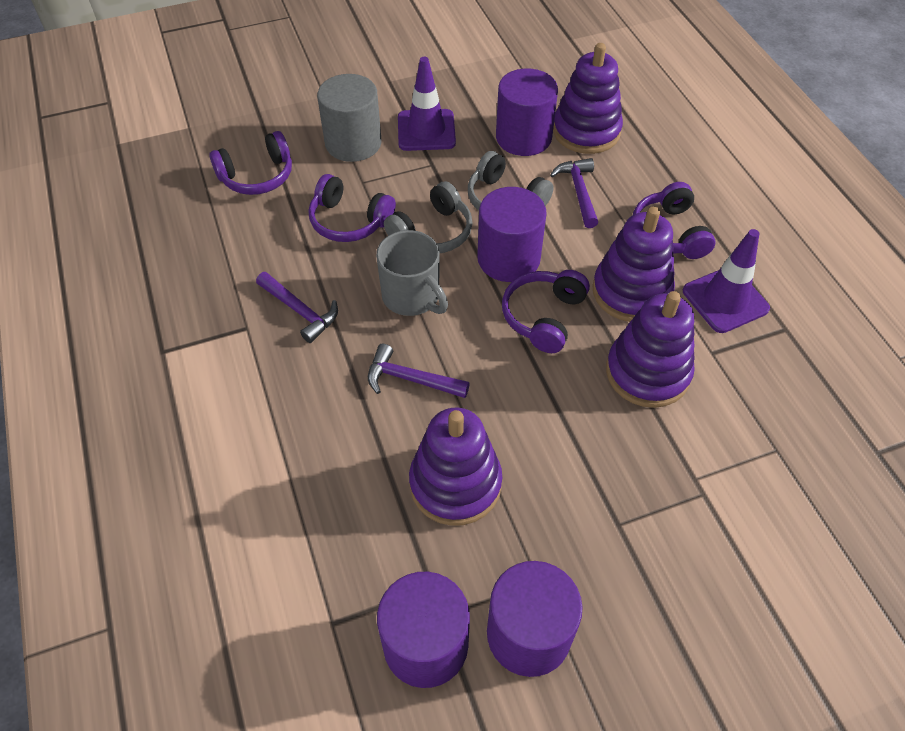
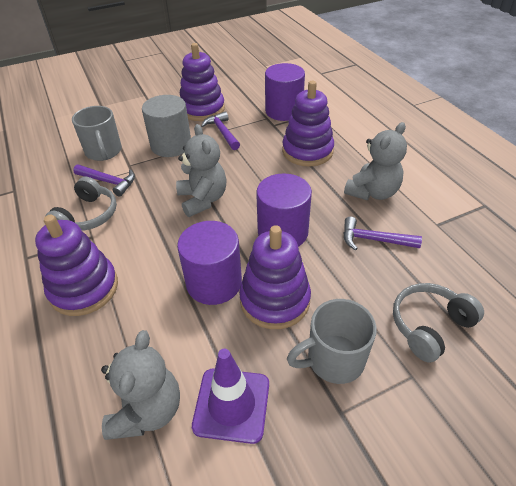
grey mug: [376,230,448,316] = 1 -> [72,106,122,161] [287,299,377,384] = 2
grey teddy bear: none = 0 -> [101,330,180,440] [176,124,227,217] [344,122,407,200] = 3
purple cylinder: [377,572,470,688] [477,187,547,282] [487,561,583,677] [496,68,558,156] = 4 -> [177,221,242,305] [256,173,312,247] [265,63,305,121] = 3
purple headphones: [209,131,292,195] [309,174,396,242] [502,270,590,353] [633,182,716,259] = 4 -> none = 0
purple traffic cone: [398,57,456,151] [683,229,770,333] = 2 -> [192,349,269,444] = 1

